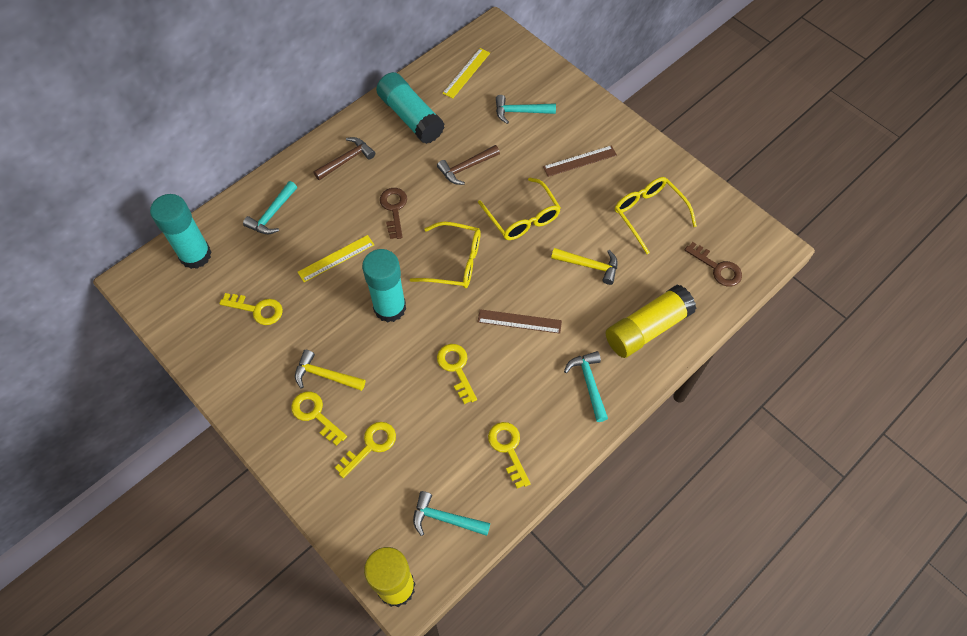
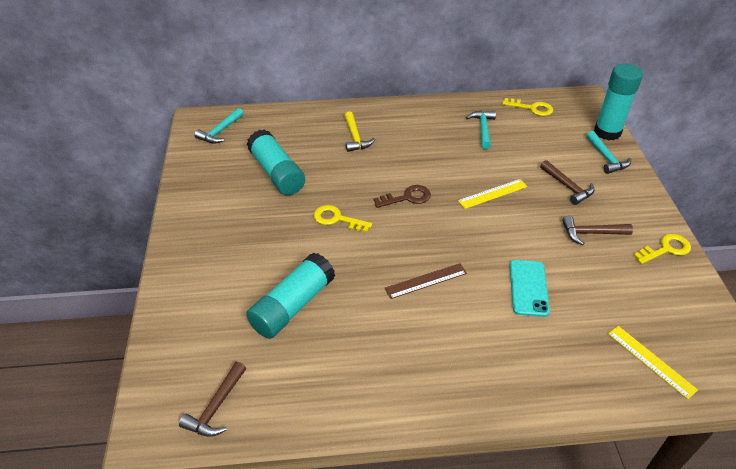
brown hammer: [313,137,375,180] [437,145,500,185] = 2 -> [179,362,246,437] [540,160,595,205] [562,216,633,245] = 3
brown key: [380,188,407,239] [685,242,742,287] = 2 -> [374,185,431,208] = 1
brown ruler: [478,309,562,334] [543,145,617,177] = 2 -> [385,263,467,299] = 1
turquoise hammer: [243,181,297,234] [413,491,490,536] [496,95,556,124] [564,351,608,422] = 4 -> [195,108,244,144] [466,111,496,149] [586,131,631,174] = 3
turquoise phone: none = 0 -> [510,260,550,317] = 1
yellow glasses: [410,222,481,288] [478,178,561,240] [615,177,697,254] = 3 -> none = 0
yellow glue stick: [364,547,416,607] [606,284,697,358] = 2 -> none = 0
yellow hammer: [295,350,365,391] [551,248,618,285] = 2 -> [345,112,375,152] = 1
yellow key: [219,293,283,325] [291,392,347,446] [335,422,396,478] [437,344,477,404] [488,422,531,488] = 5 -> [314,205,372,232] [502,98,553,116] [633,234,691,264] = 3

